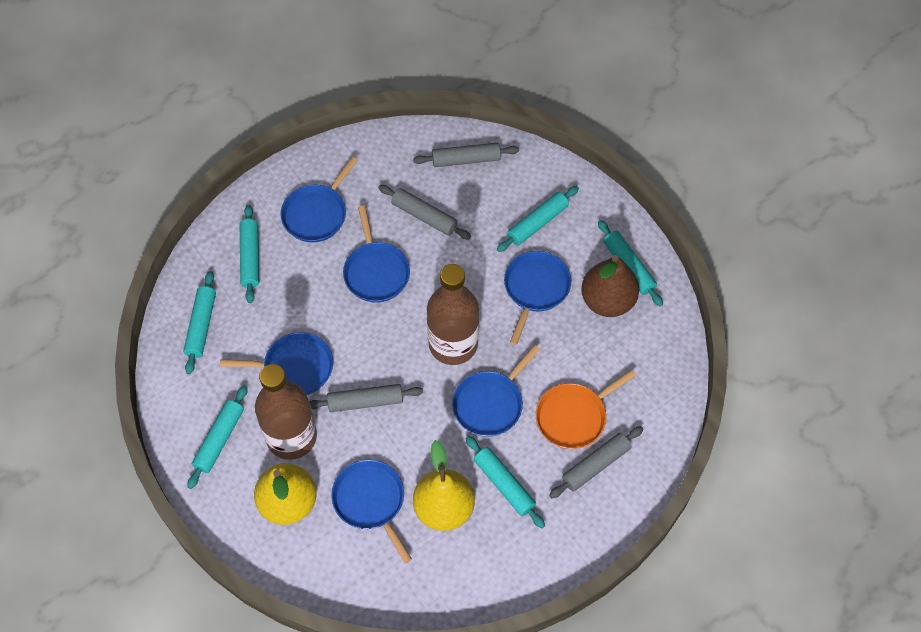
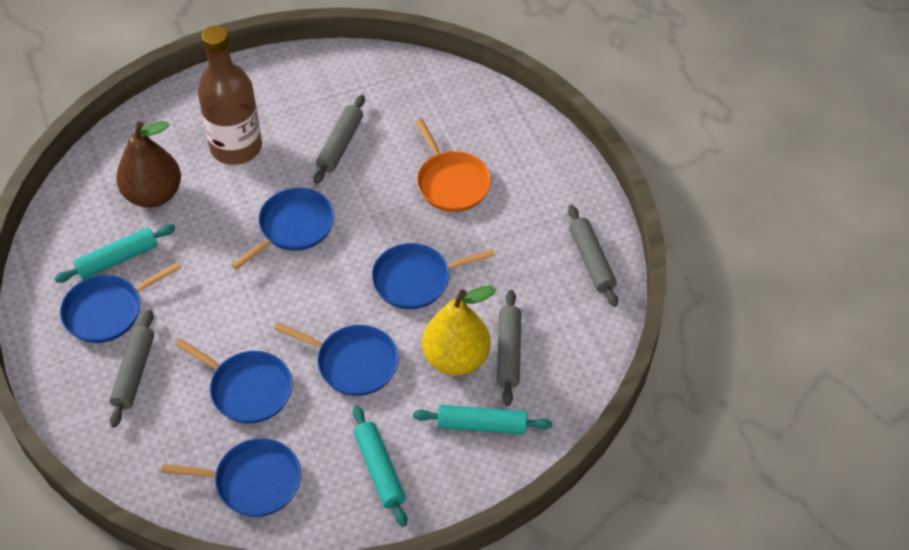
brown bottle: [255,364,317,460] [427,264,479,365] = 2 -> [198,25,262,165] = 1
turquoise rolling pin: [183,271,216,374] [187,385,248,489] [240,205,259,303] [466,436,545,528] [497,186,579,252] [598,220,663,306] = 6 -> [54,225,175,283] [353,406,407,527] [413,405,552,435] = 3
yellow pear: [254,463,317,525] [413,440,475,531] = 2 -> [422,286,496,376] = 1

